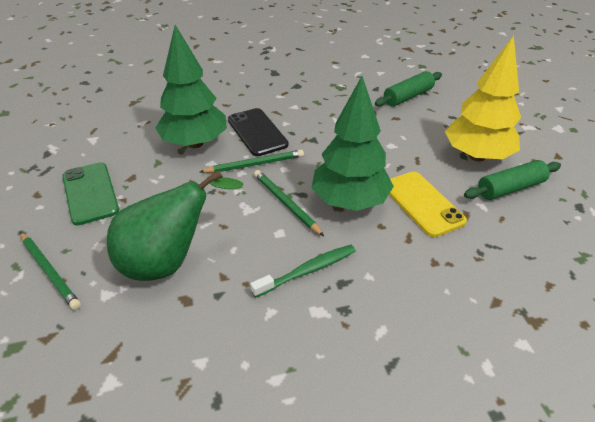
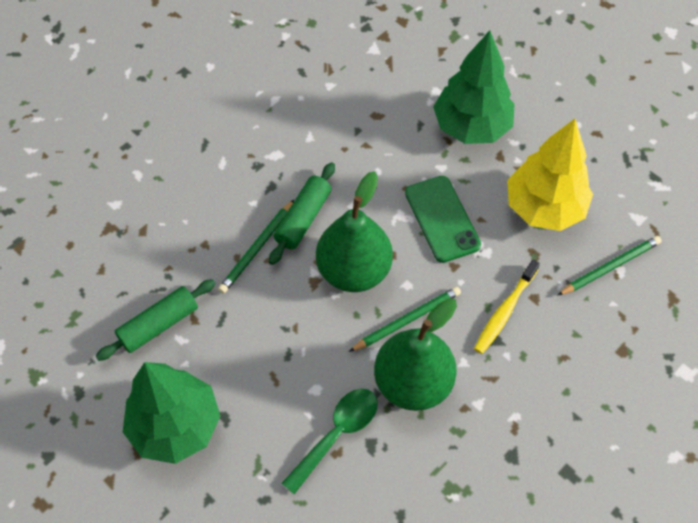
black phone: [228,108,289,156] = 1 -> none = 0
green pear: [107,170,244,281] = 1 -> [316,171,393,292] [374,298,457,411] = 2
green spoon: none = 0 -> [282,389,378,494] = 1
green toothbrush: [250,245,356,298] = 1 -> none = 0
yellow phone: [389,171,467,237] = 1 -> none = 0
yellow toothbrush: none = 0 -> [474,260,540,354] = 1

